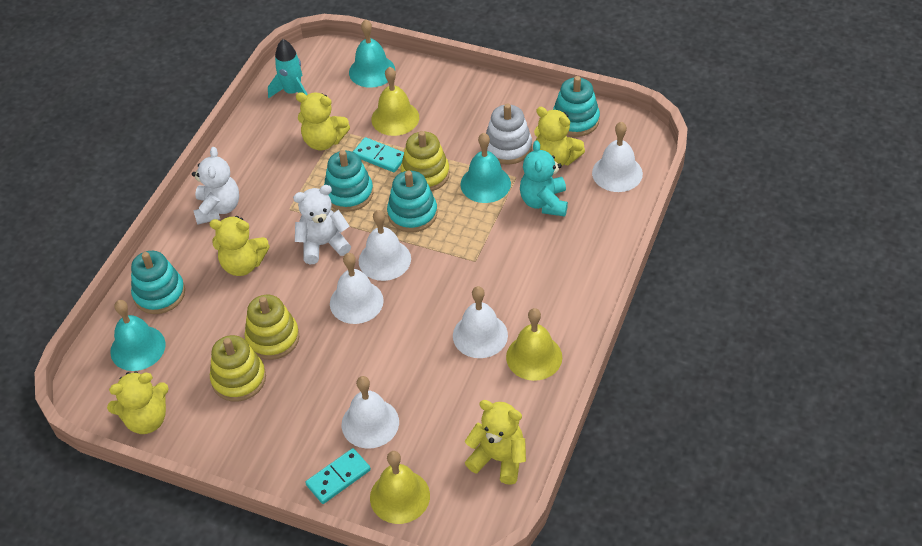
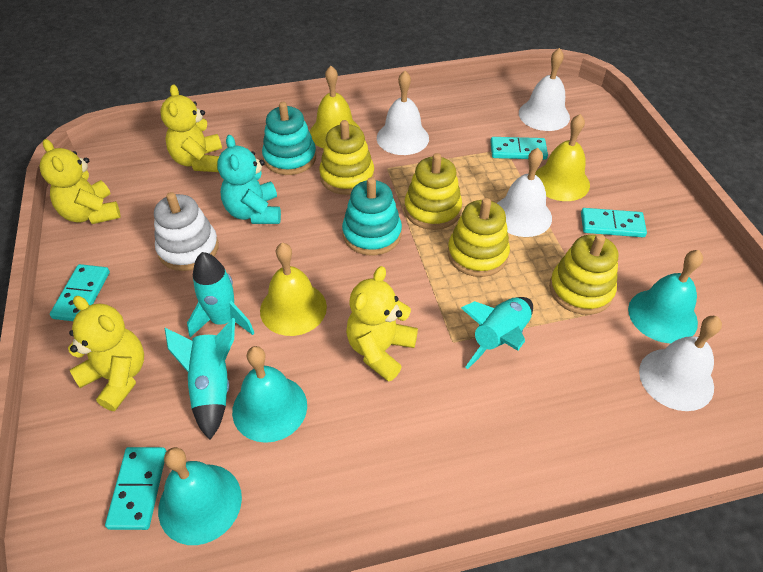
turquoise domino: [305,448,371,504] [353,137,404,172] = 2 -> [50,264,110,321] [105,447,167,530] [490,137,548,160] [581,208,647,237] = 4
turquoise rocket: [268,39,308,98] = 1 -> [165,318,235,440] [187,252,254,337] [461,297,533,369] = 3
turquoise stacking toy: [131,251,185,314] [324,150,373,212] [387,171,437,232] [553,76,600,137] = 4 -> [262,102,316,175] [342,177,402,256] = 2
white bell: [330,253,384,324] [342,376,399,449] [359,210,411,281] [453,286,508,358] [592,122,643,192] = 5 -> [377,71,429,155] [497,148,552,237] [519,48,570,131] [639,316,722,411] = 4
white teddy bear: [192,147,239,225] [293,185,351,264] = 2 -> none = 0
yellow stacking toy: [210,335,266,402] [244,295,299,360] [401,131,450,191] = 3 -> [319,120,374,195] [404,153,462,230] [448,198,510,277] [549,234,618,315] = 4
yellow teddy bear: [107,371,169,434] [209,216,270,276] [296,92,350,151] [465,400,526,485] [534,107,585,166] = 5 -> [39,139,121,224] [68,296,144,411] [160,84,222,172] [346,266,418,382] = 4

